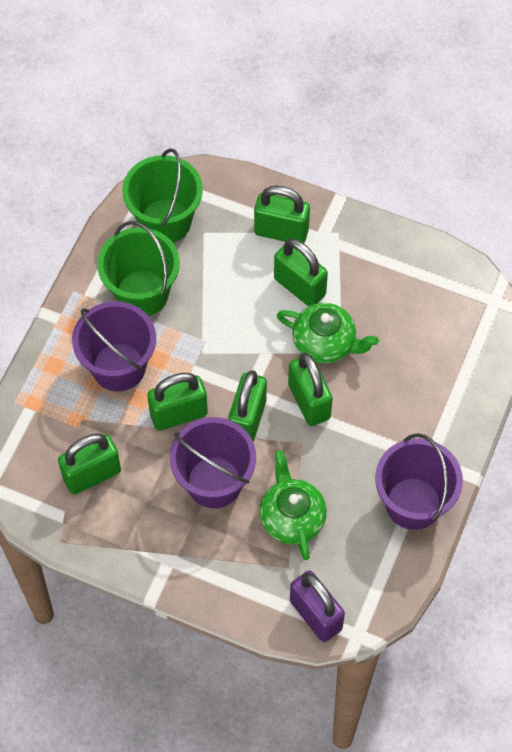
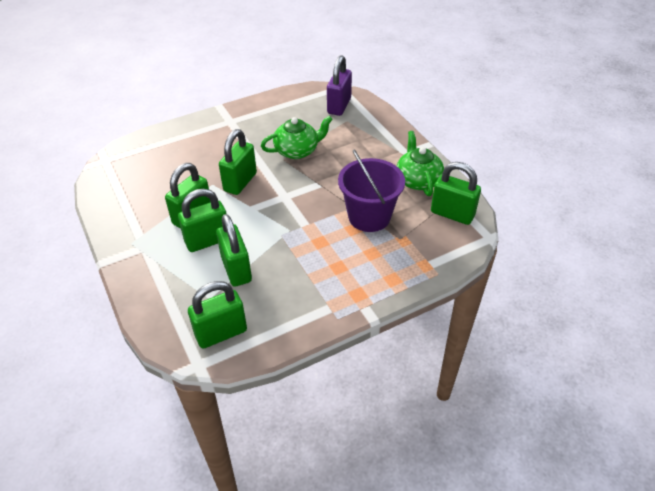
green bucket: [97,221,180,316] [122,148,203,243] = 2 -> none = 0
purple bucket: [72,301,156,391] [170,417,256,508] [375,433,463,530] = 3 -> [338,150,405,232] = 1

